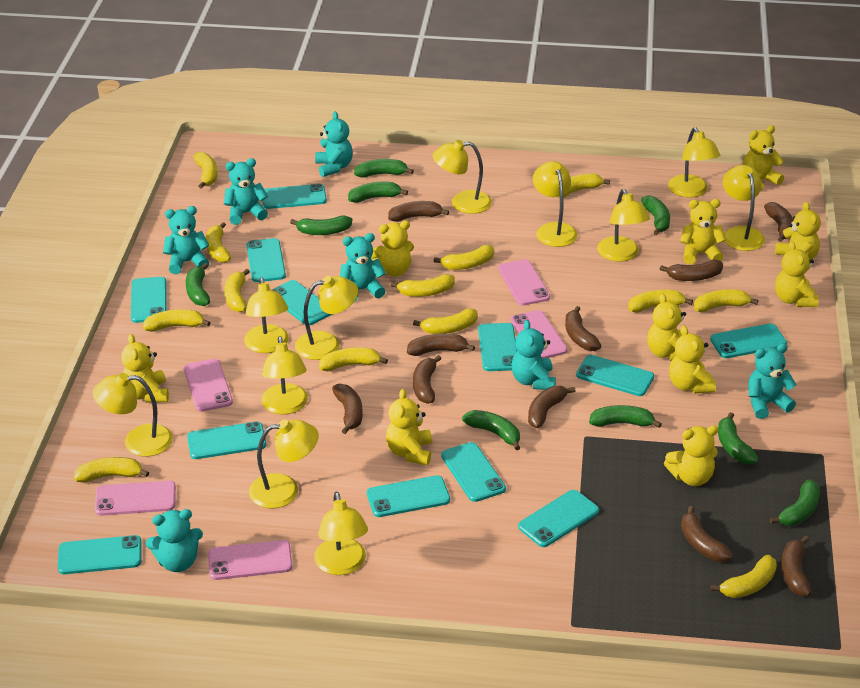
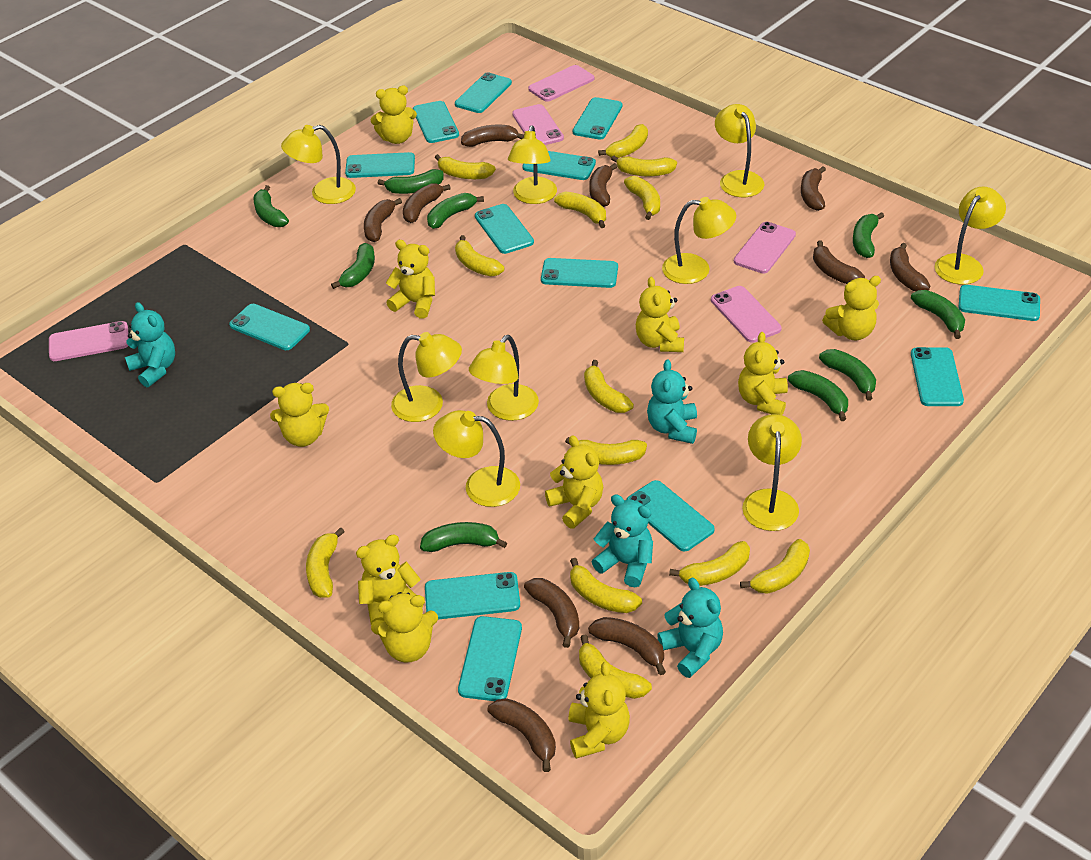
turquoise phone: [58,535,141,574] [131,277,167,323] [187,422,266,459] [246,238,286,282] [262,184,327,209] [272,280,332,326] [367,475,450,517] [441,442,506,502] [478,323,517,371] [518,490,599,547] [576,355,654,396] [710,324,787,358] = 12 -> [229,304,310,350] [345,152,415,178] [413,101,459,143] [425,572,520,619] [455,72,512,113] [458,616,522,701] [475,204,534,254] [522,151,596,180] [541,258,618,288] [573,97,622,139] [626,480,715,551] [911,347,964,406] [958,285,1040,321] = 13
turquoise teddy bear: [145,509,203,572] [163,206,209,274] [224,158,268,225] [315,112,353,177] [340,233,386,302] [512,320,556,390] [748,343,797,419] = 7 -> [125,302,175,387] [592,494,653,587] [647,360,697,444] [657,578,723,678] = 4
yellow lamp: [93,373,173,457] [244,277,289,353] [249,420,319,508] [262,336,308,415] [295,276,358,360] [314,492,368,575] [433,140,492,214] [533,161,578,247] [597,189,650,262] [668,127,720,198] [723,165,765,251] = 11 -> [281,125,356,204] [391,332,462,422] [433,410,520,507] [469,335,539,421] [508,125,557,204] [662,197,736,284] [715,104,764,197] [742,414,802,531] [935,186,1006,284] = 9

